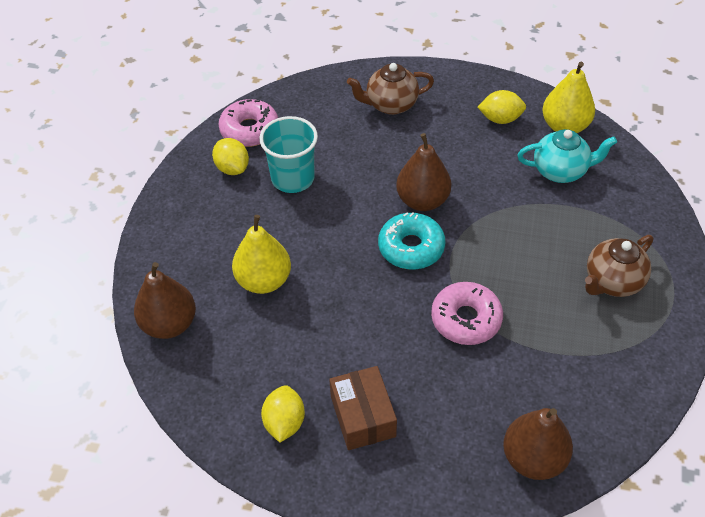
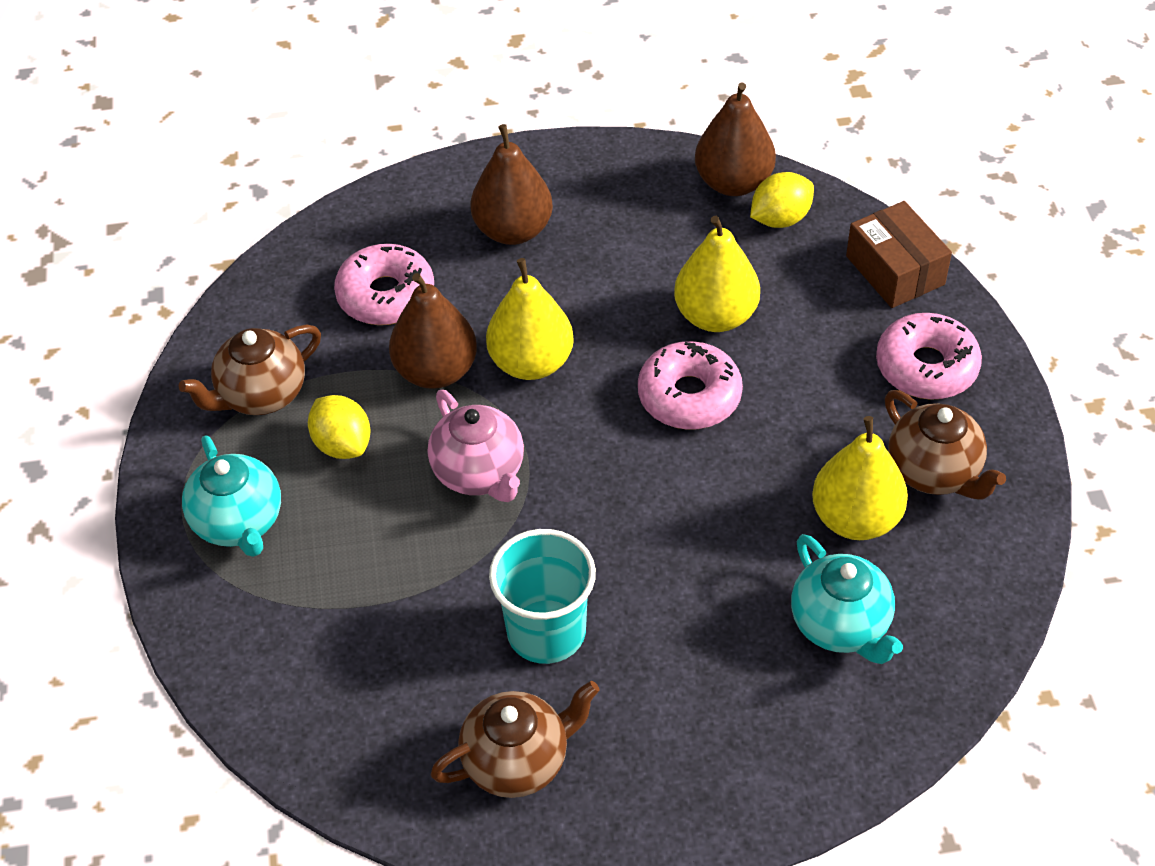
brown teapot: [347,63,434,115] [585,235,653,297] = 2 -> [179,325,321,415] [431,681,600,798] [885,390,1006,499] = 3
pink donut: [218,99,278,147] [431,282,503,345] = 2 -> [334,244,434,325] [638,341,743,430] [876,313,982,400] = 3
pink teapot: none = 0 -> [428,390,524,502] = 1
turquoise donut: [378,212,445,270] = 1 -> none = 0
turquoise teapot: [517,129,617,183] = 1 -> [182,435,281,557] [791,534,903,664] = 2
yellow lemon: [212,138,249,175] [261,385,305,442] [478,90,526,124] = 3 -> [308,395,371,459] [750,172,814,228] = 2
yellow pear: [232,215,291,294] [542,62,595,133] = 2 -> [486,258,574,380] [674,216,760,332] [812,416,908,540] = 3

